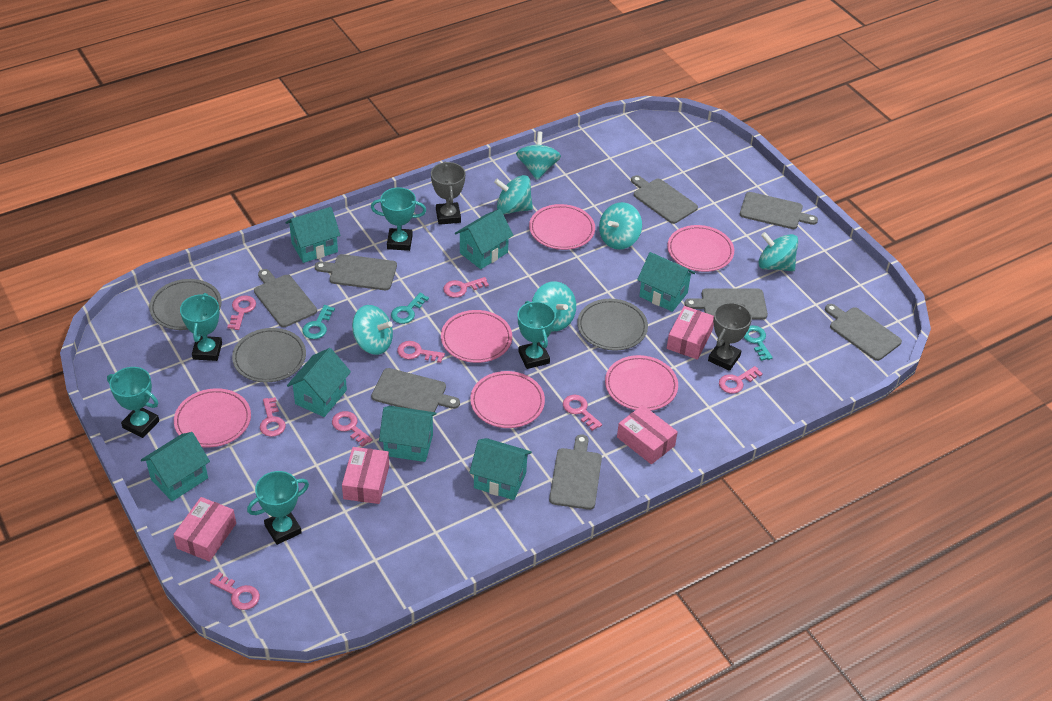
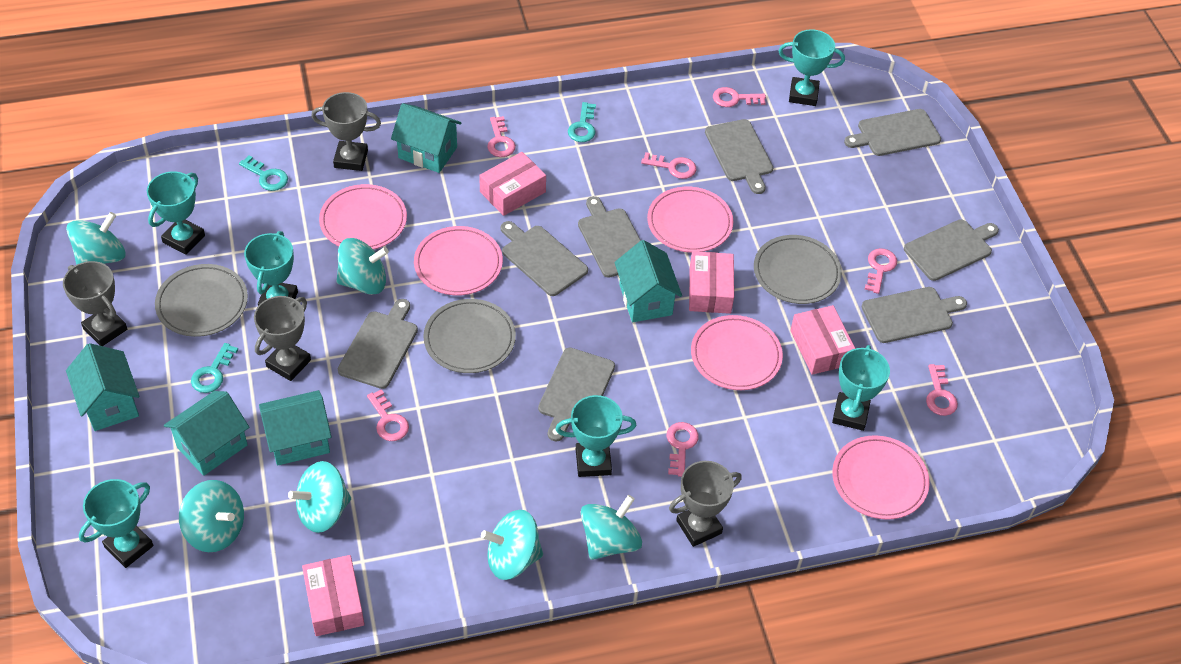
grey trophy: [431,161,465,225] [708,303,752,371] = 2 -> [63,261,127,346] [254,296,311,381] [311,92,381,171] [669,461,742,547] = 4
pink key: [210,572,260,610] [227,295,256,330] [260,397,286,437] [332,411,373,447] [397,341,445,363] [443,277,489,298] [563,395,602,431] [719,366,763,394] = 8 -> [367,389,409,441] [487,116,516,157] [641,152,696,179] [667,422,699,477] [713,87,766,107] [865,248,897,294] [926,364,958,416] = 7
pink plate: [174,388,251,448] [441,310,512,363] [470,371,545,428] [529,204,595,250] [605,355,678,411] [667,225,734,272] = 6 -> [319,184,407,250] [414,226,503,295] [647,187,734,253] [691,315,783,390] [832,435,930,520] = 5
turquoise house: [141,432,210,501] [286,207,341,263] [287,348,351,417] [379,406,437,462] [455,209,514,269] [469,438,532,500] [637,252,695,312] = 7 -> [66,343,139,431] [164,391,249,476] [259,390,332,466] [391,103,462,173] [614,240,682,322] = 5
turquoise trophy: [107,367,159,438] [180,293,222,361] [247,471,309,545] [371,187,426,251] [518,301,556,369] = 5 -> [79,479,154,568] [147,171,205,255] [244,231,298,306] [555,395,636,477] [779,29,845,106] [832,345,890,431] = 6

